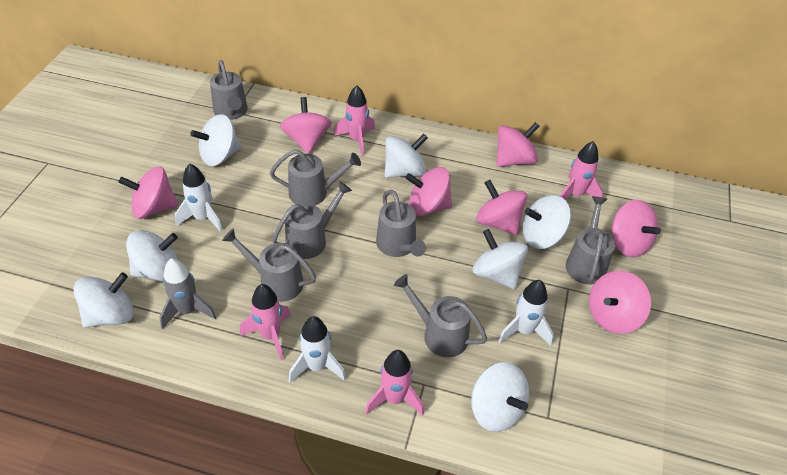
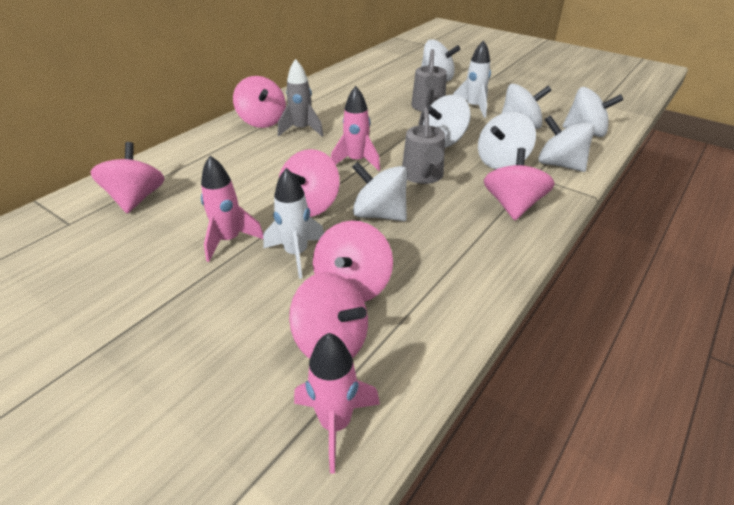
grey watering can: [210,60,248,120] [222,228,316,302] [270,150,361,205] [272,181,352,259] [376,190,426,257] [394,274,487,357] [566,196,615,285] = 7 -> [402,107,445,184] [411,49,447,112] = 2
pink rocket: [240,284,291,360] [334,85,375,156] [365,350,424,416] [560,141,603,199] = 4 -> [201,156,263,262] [294,333,380,473] [331,86,380,171] = 3
pink spinning top: [119,166,178,219] [280,97,332,154] [405,167,452,216] [476,180,527,235] [497,122,539,167] [589,271,651,334] [611,200,661,257] = 7 -> [90,142,164,214] [233,76,286,128] [279,149,340,217] [289,272,368,359] [313,221,393,302] [484,148,555,220] = 6
white rocket: [175,164,223,232] [289,316,346,383] [498,280,554,346] = 3 -> [263,168,324,279] [453,40,491,118] = 2

